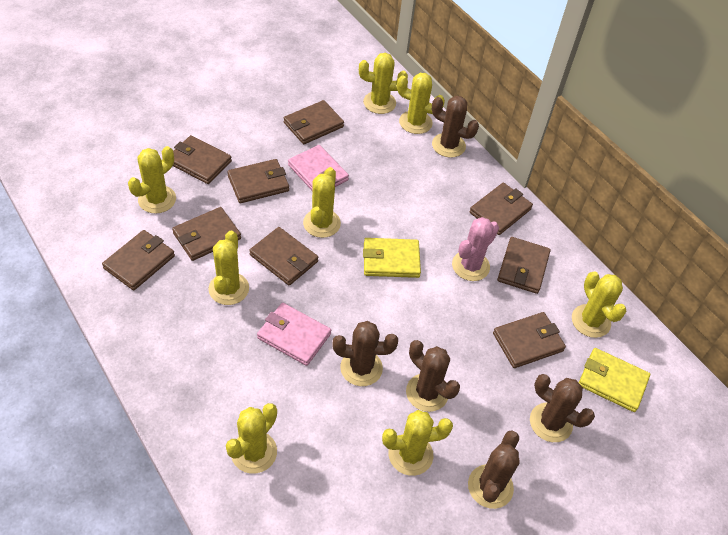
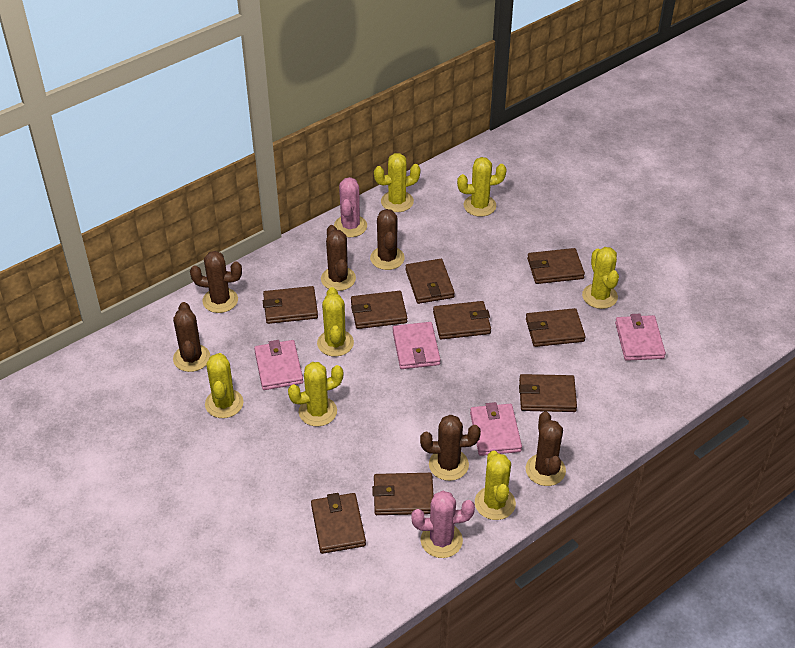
brown cactus: [332,321,398,386] [406,340,460,412] [432,96,479,158] [468,431,520,509] [530,374,595,442] = 5 -> [173,302,210,372] [190,251,242,313] [321,225,356,291] [370,209,405,270] [420,415,481,481] [526,411,566,486] = 6
pink cactus: [452,217,499,281] = 1 -> [334,177,367,237] [411,491,475,558] = 2
pink wallet: [257,303,331,366] [288,145,349,190] = 2 -> [254,340,303,390] [393,322,441,369] [470,402,522,456] [615,314,666,361] = 4
yellow cactus: [128,146,176,213] [208,231,249,305] [226,403,277,474] [303,167,341,238] [359,53,408,114] [382,410,453,476] [397,73,445,134] [572,271,626,338] = 8 -> [205,353,244,418] [288,362,343,426] [317,287,354,357] [374,153,420,212] [457,157,507,217] [475,451,516,520] [582,247,619,309] = 7
yellow wallet: [363,238,421,278] [579,348,650,412] = 2 -> none = 0

